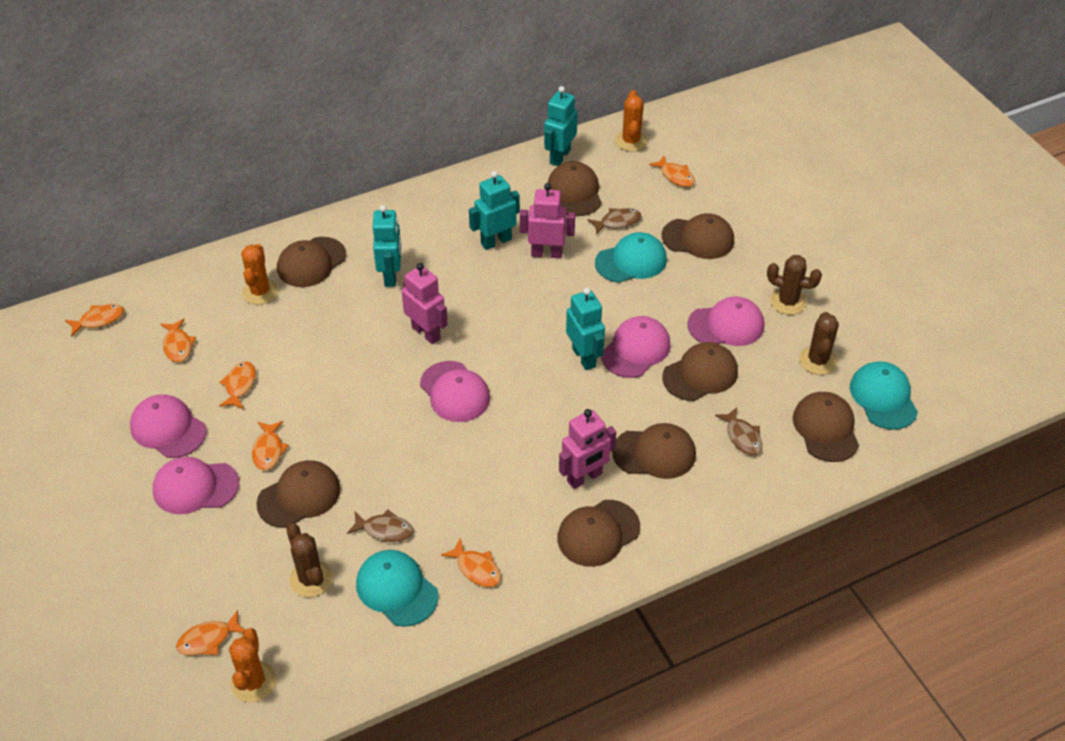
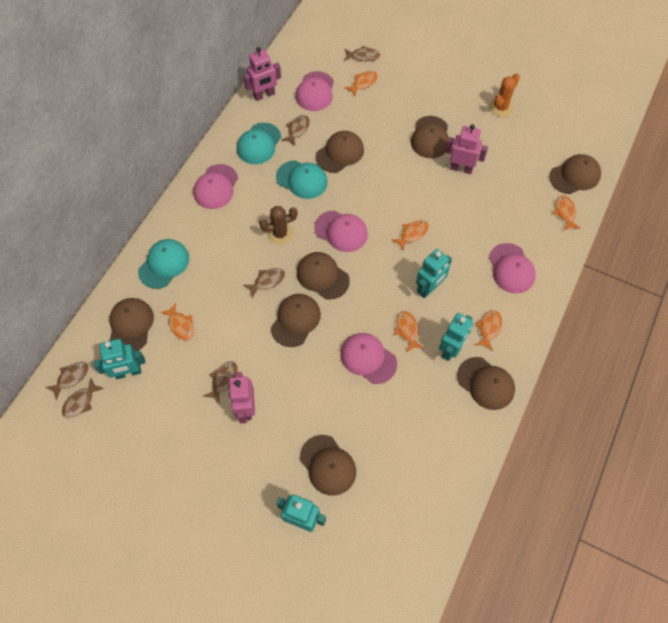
brown cactus: [286,524,332,597] [767,255,822,315] [799,312,839,375] = 3 -> [259,206,297,245] = 1
brown fish: [347,510,413,542] [587,208,641,235] [715,407,762,455] = 3 -> [45,362,88,400] [62,377,104,418] [203,361,238,404] [244,268,285,299] [281,115,310,146] [344,45,380,61] = 6
orange cactus: [229,628,276,702] [241,244,278,305] [615,90,647,151] = 3 -> [489,73,520,117] = 1
orange fish: [65,304,124,337] [160,318,196,362] [176,610,245,655] [219,361,256,409] [252,421,289,470] [441,538,501,587] [649,156,695,187] = 7 -> [160,303,194,340] [344,71,378,96] [392,220,428,250] [395,311,424,352] [475,310,502,351] [553,195,581,231] = 6

